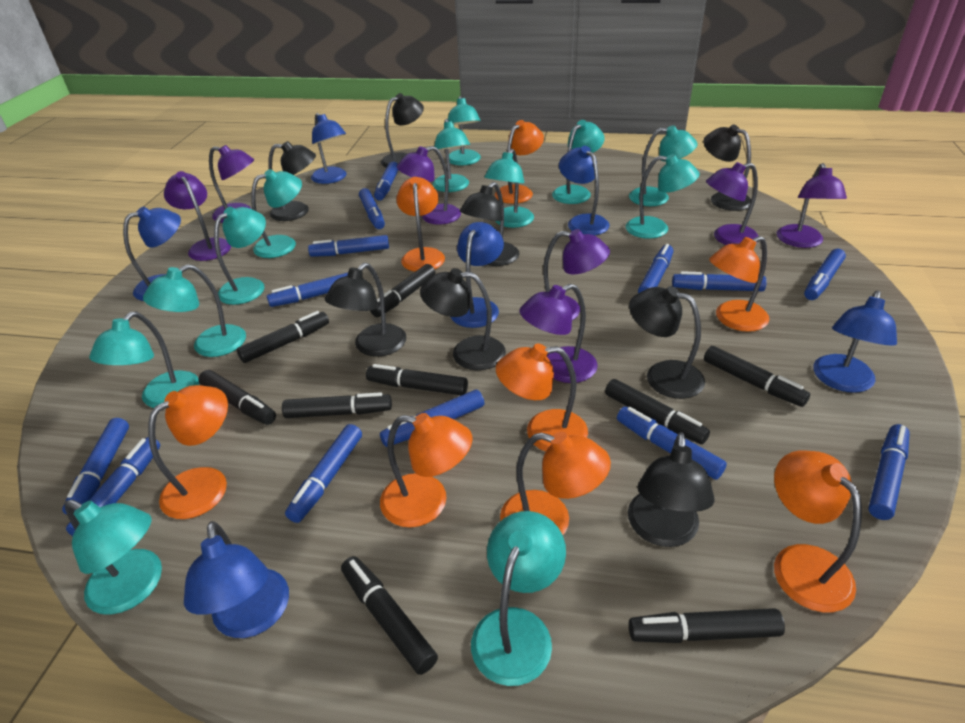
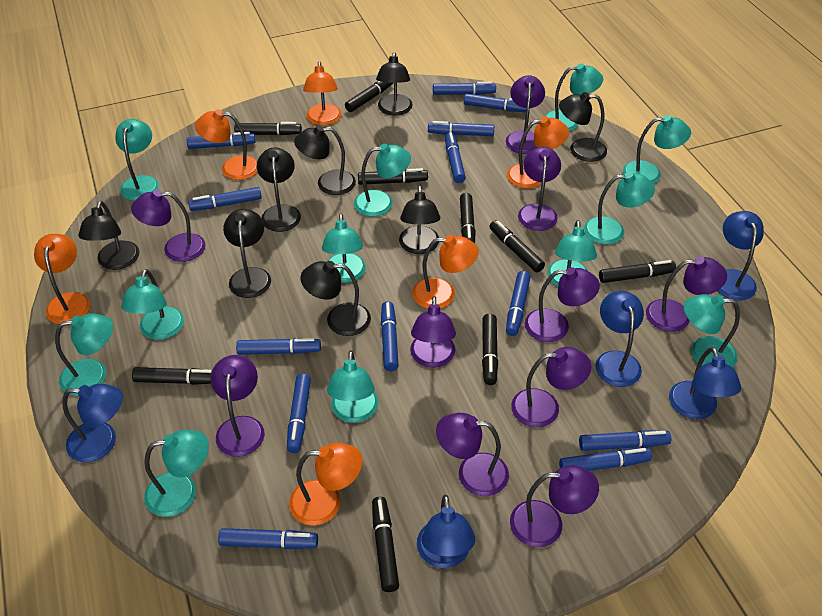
blue lamp: [123,207,181,301] [184,521,289,638] [311,113,346,184] [451,222,504,328] [559,146,610,235] [813,291,897,393] = 6 -> [63,383,123,462] [417,495,475,568] [595,291,644,387] [669,347,741,419] [718,211,764,300] = 5
orange lamp: [148,385,228,519] [380,413,472,528] [396,177,445,272] [495,120,544,204] [496,343,588,452] [500,432,611,535] [709,236,770,332] [774,450,862,612] = 8 -> [34,234,90,324] [195,109,257,180] [289,443,363,526] [303,61,341,126] [412,235,479,309] [507,116,569,188] = 6
purple lamp: [164,171,231,261] [209,145,254,223] [397,146,461,225] [520,284,598,383] [543,229,610,320] [706,162,759,245] [777,163,847,248] = 7 -> [131,190,206,262] [210,355,265,457] [410,296,456,368] [436,413,509,496] [506,75,545,154] [510,465,599,547] [511,347,592,427] [518,147,561,231] [525,267,600,342] [646,257,727,332] = 10

